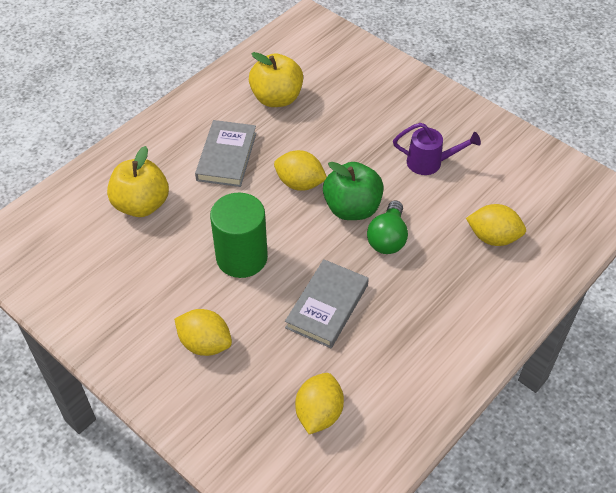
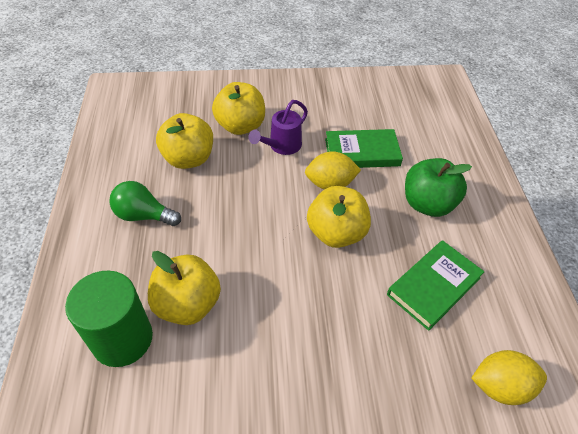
green book: none = 0 -> [325,129,403,168] [387,240,484,331] = 2
grey book: [195,120,257,187] [285,259,369,348] = 2 -> none = 0
yellow apple: [107,146,169,217] [249,52,303,107] = 2 -> [148,251,221,325] [156,113,213,169] [212,82,265,135] [307,186,371,248] = 4
yellow lemon: [174,309,232,356] [274,150,327,191] [295,373,344,434] [466,204,526,246] = 4 -> [305,151,361,190] [471,350,547,405] = 2

